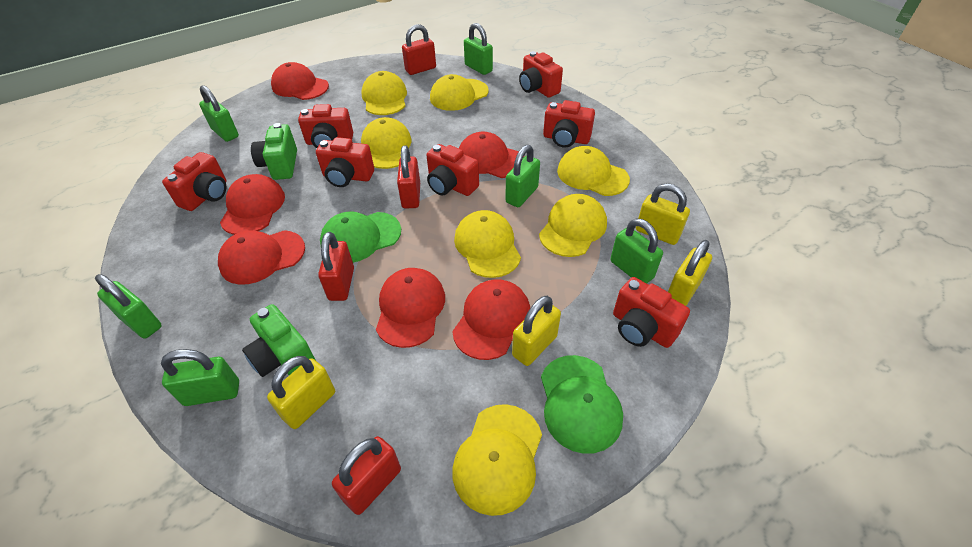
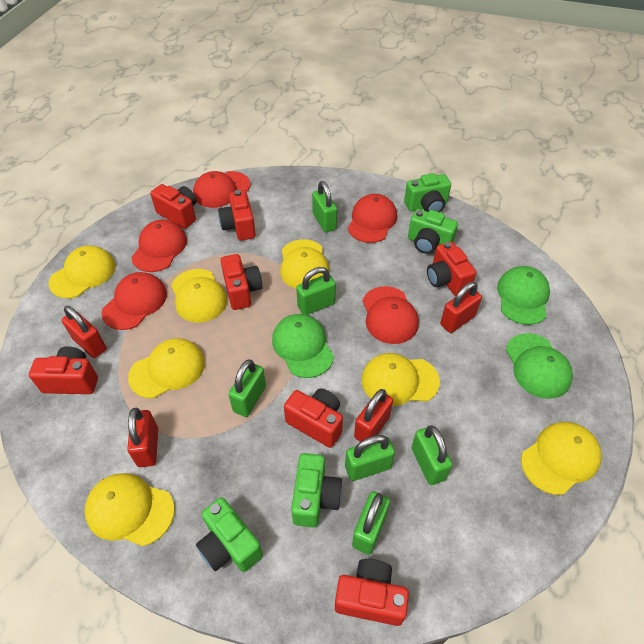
green camera: [242,304,315,377] [251,123,297,180] = 2 -> [196,497,263,572] [291,453,343,528] [404,173,451,212] [408,209,458,254] = 4
green cap: [320,211,401,263] [541,355,623,454] = 2 -> [272,314,334,378] [497,266,550,325] [506,333,573,399] = 3
red cap: [218,230,305,285] [220,174,285,235] [271,62,329,100] [376,268,445,348] [452,279,530,360] [459,132,524,178] = 6 -> [101,272,167,330] [131,219,187,272] [193,171,250,208] [348,194,397,243] [363,286,419,344] = 5
yellow padlock: [267,356,335,429] [512,296,561,366] [636,183,690,245] [668,240,712,306] = 4 -> none = 0

